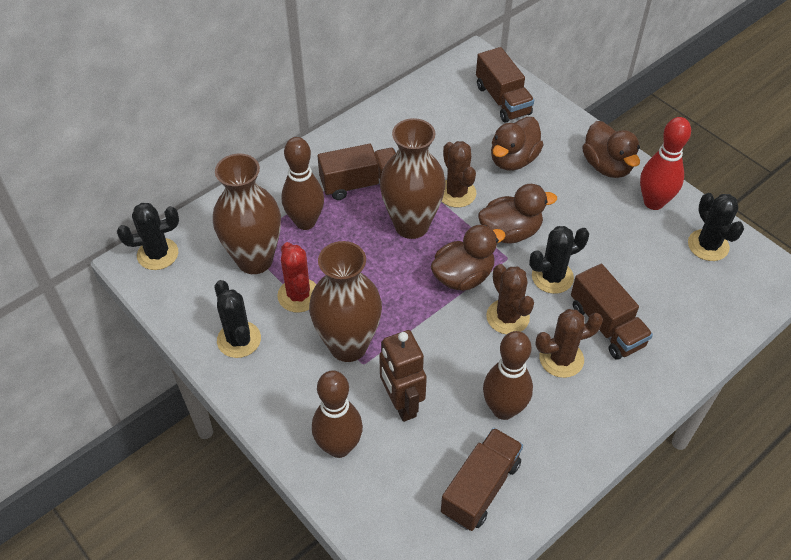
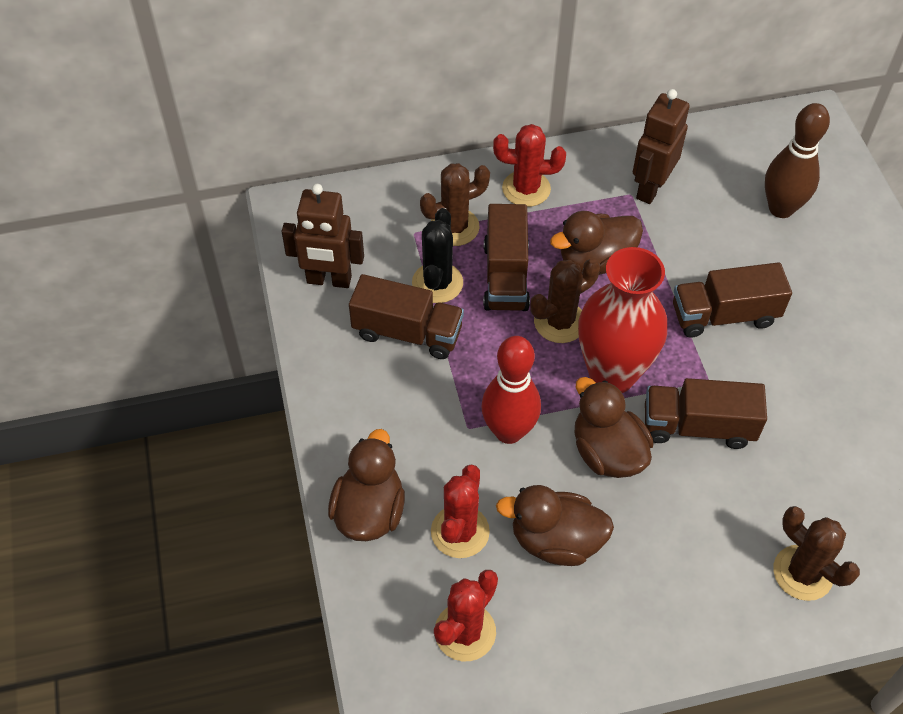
black cactus: [117,203,179,270] [214,280,261,358] [529,226,589,294] [688,193,744,261] = 4 -> [412,208,463,303] = 1
brown bowling pin: [281,137,324,230] [312,371,363,458] [483,331,533,420] = 3 -> [765,103,830,218] = 1
brown robot: [379,330,427,422] = 1 -> [282,184,364,288] [633,89,690,204] = 2
brown vase: [213,154,281,274] [309,241,382,362] [380,118,446,239] = 3 -> none = 0
red cactus: [277,242,317,313] = 1 -> [431,465,490,558] [434,570,498,661] [493,124,566,207] = 3
red vase: none = 0 -> [578,247,667,393] = 1

